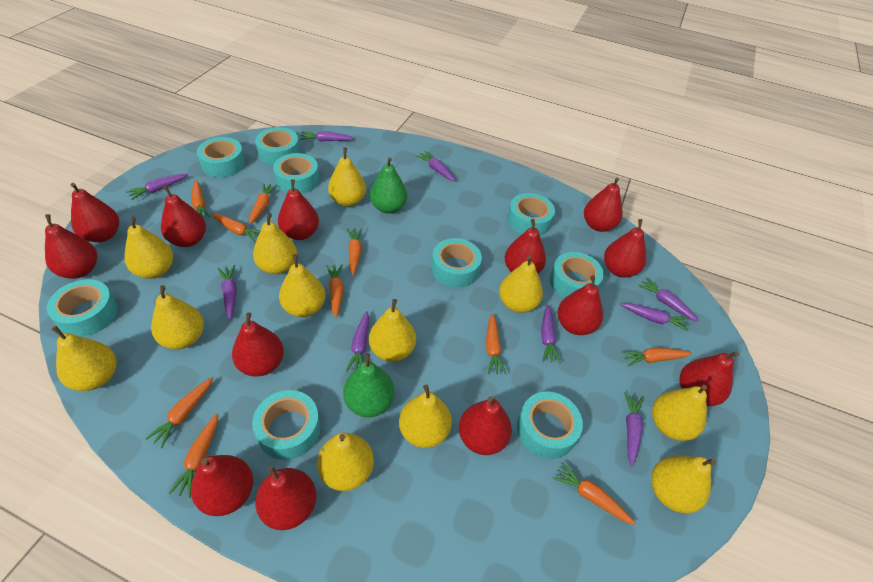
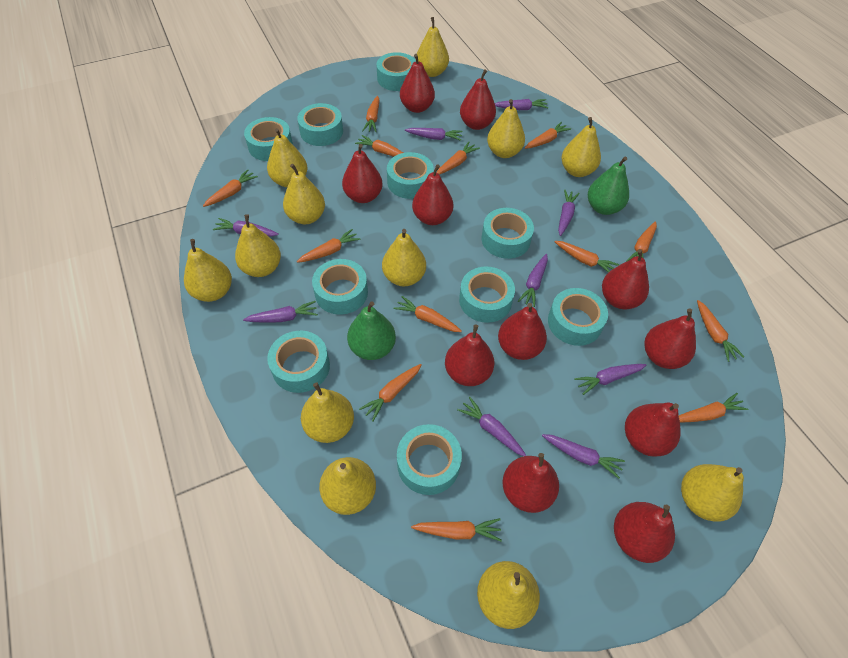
orange carrot: [145,377,213,448] [168,413,218,498] [191,180,210,218] [211,213,260,242] [249,183,278,224] [326,264,343,318] [347,228,362,275] [486,314,506,375] [552,462,636,525] [622,348,692,366] = 10 -> [203,169,258,207] [297,229,360,263] [355,135,403,157] [359,364,421,422] [362,96,380,132] [394,296,462,332] [411,518,502,541] [437,142,480,174] [525,122,571,149] [554,241,619,273] [626,221,657,262] [678,393,749,423] [697,300,744,362] = 13
red pear: [45,214,97,279] [70,183,119,243] [161,185,206,247] [191,455,253,516] [232,312,284,377] [255,465,316,530] [278,179,319,240] [459,396,512,455] [505,219,546,274] [558,275,603,335] [584,177,622,232] [604,219,646,278] [679,351,739,406] = 13 -> [342,144,383,203] [400,54,435,113] [412,164,453,225] [445,325,494,386] [460,69,496,130] [498,303,547,360] [502,453,559,513] [602,249,649,309] [614,502,675,563] [625,403,681,457] [645,309,696,369] = 11
turquoise tape: [47,279,118,337] [197,137,245,177] [252,390,321,460] [255,127,300,166] [273,153,320,194] [431,238,482,288] [507,193,555,236] [517,392,583,459] [550,252,604,298] = 9 -> [244,117,293,161] [267,331,330,393] [297,103,343,146] [312,259,368,315] [376,52,416,91] [387,152,434,199] [397,424,462,495] [459,267,515,323] [482,208,534,259] [548,288,608,346] = 10

